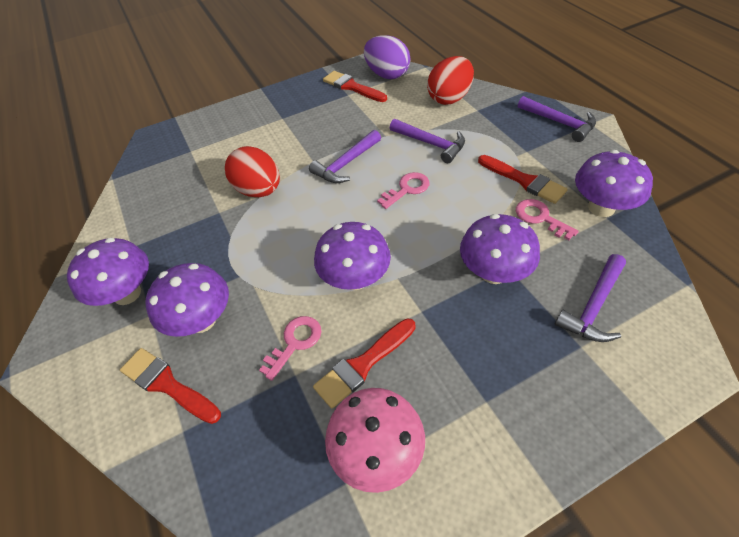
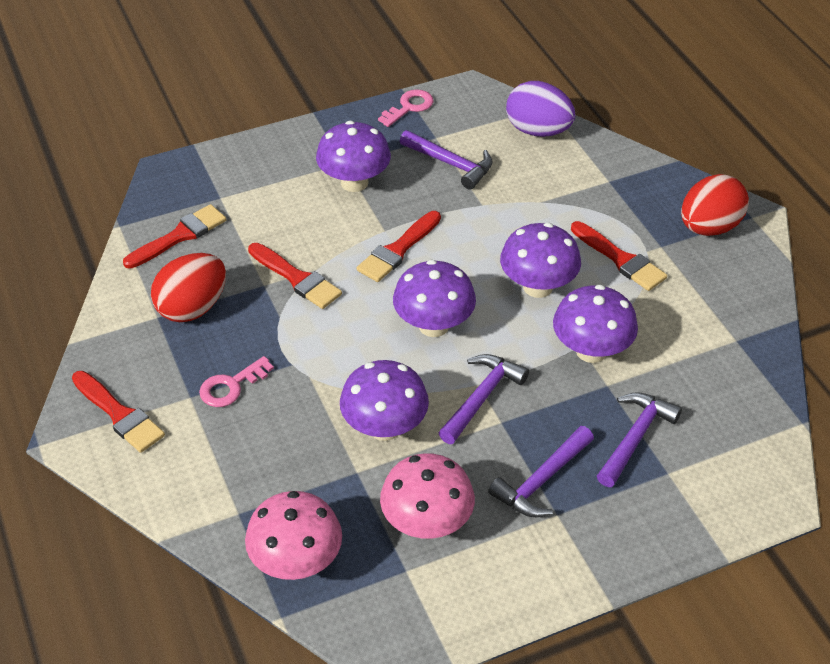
pink key: [259,316,321,381] [377,172,430,209] [516,199,579,240] = 3 -> [199,356,274,407] [378,89,433,127] = 2
pink mushroom: [325,388,425,493] = 1 -> [245,491,342,580] [380,453,475,539] = 2
red brush: [120,348,221,424] [313,318,416,409] [323,71,387,102] [478,155,568,204] = 4 -> [72,371,165,453] [123,204,226,269] [248,243,342,309] [357,211,441,282] [571,221,667,291] = 5

